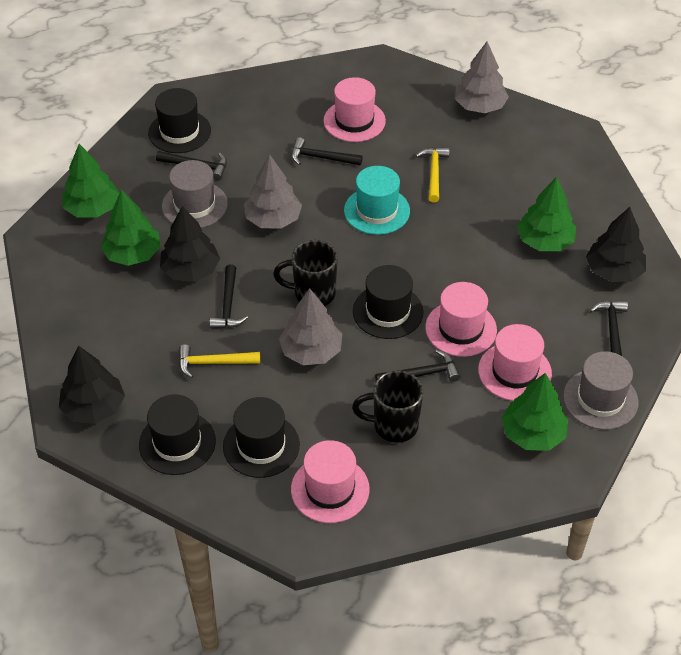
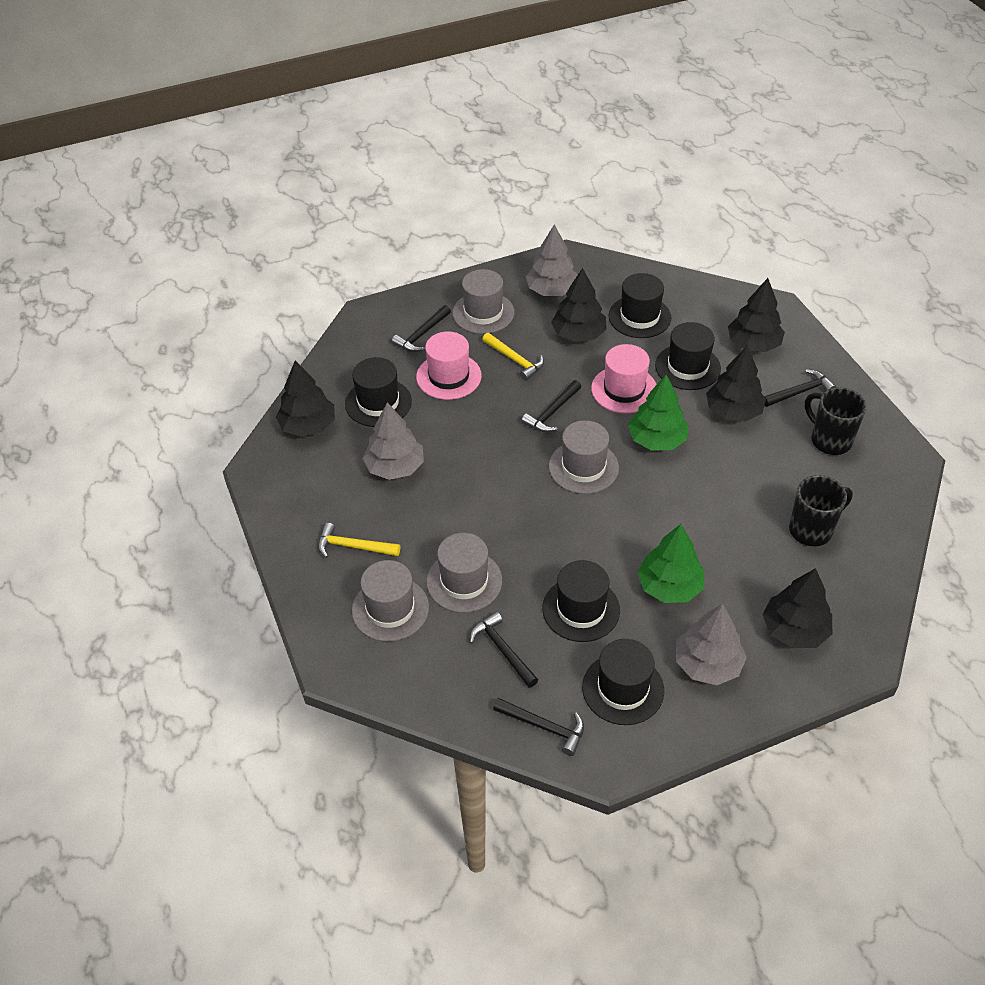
black hat: [139,394,216,475] [148,88,211,153] [223,397,300,478] [353,265,423,339] = 4 -> [345,357,412,427] [542,560,620,642] [582,639,664,725] [609,273,671,338] [655,322,721,390] = 5
black tree: [59,346,125,424] [160,206,220,282] [586,207,646,282] = 3 -> [276,361,335,437] [551,268,607,342] [706,345,766,422] [728,278,785,352] [763,568,832,648] = 5
green tree: [62,144,119,217] [101,190,161,266] [501,373,568,451] [517,177,576,251] = 4 -> [628,375,688,451] [637,524,704,603] = 2
grey hat: [162,160,228,228] [563,351,638,430] = 2 -> [352,560,429,642] [426,533,502,613] [452,269,515,334] [549,420,619,494] = 4
pink hat: [291,440,370,523] [323,77,386,142] [425,282,497,357] [478,324,552,401] = 4 -> [416,331,482,400] [591,344,657,413] = 2
turquoise hat: [344,166,410,235] = 1 -> none = 0

